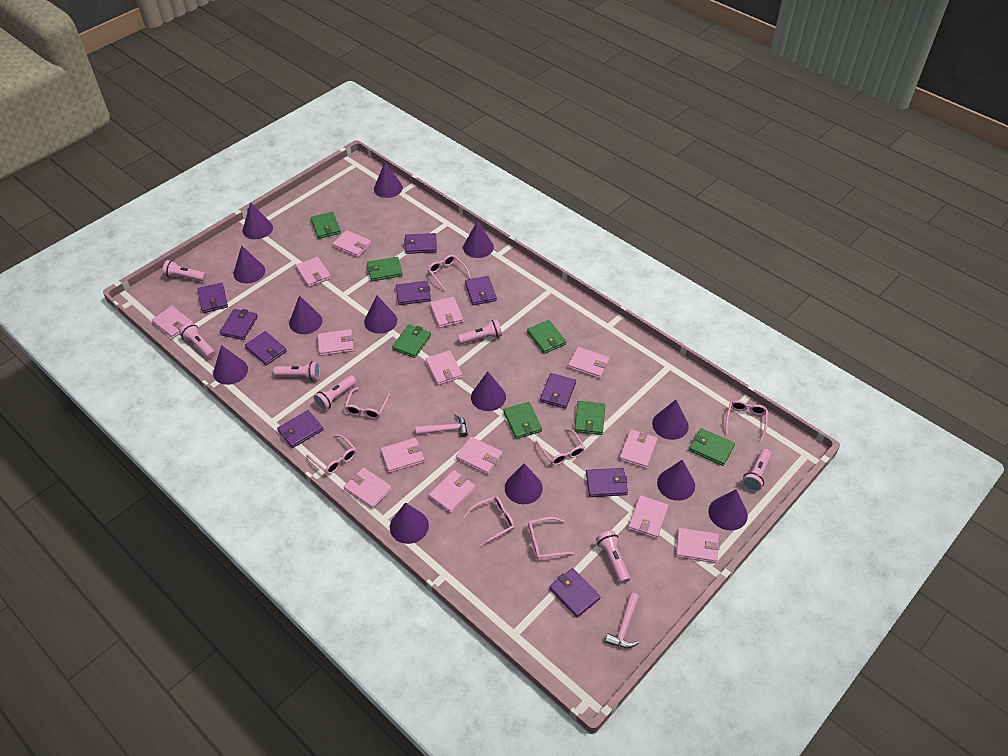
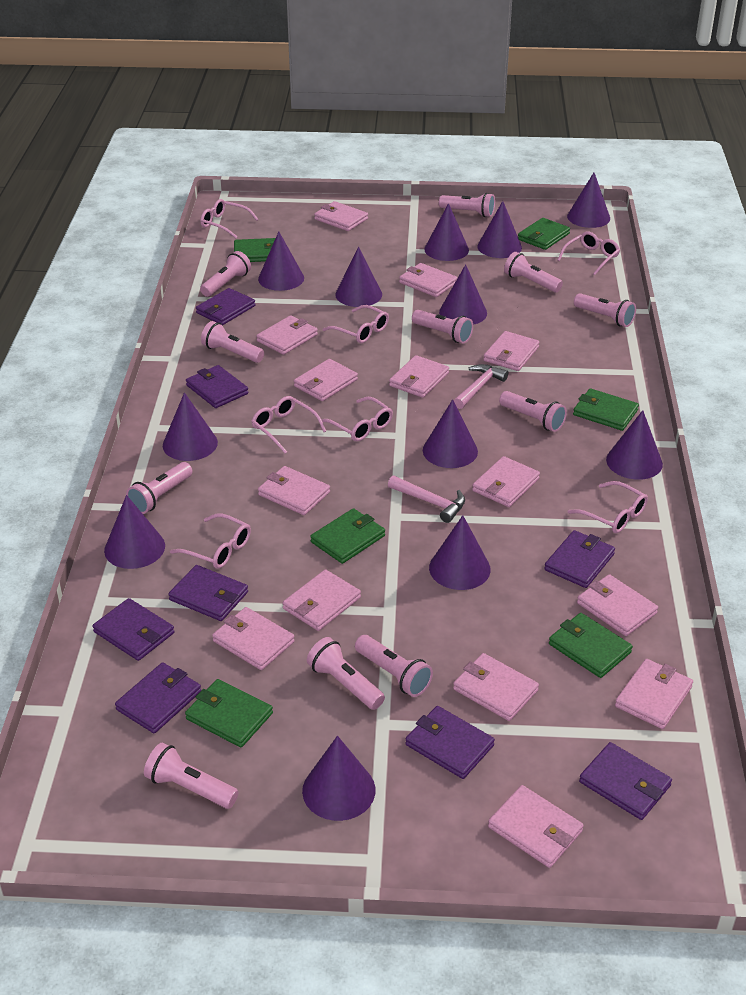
green wallet: [311,212,341,239] [367,257,403,281] [392,324,431,358] [504,402,542,439] [527,320,566,354] [574,401,605,435] [689,428,735,466] = 7 -> [185,679,273,747] [234,238,275,262] [310,508,385,564] [518,218,570,250] [549,613,633,678] [573,388,639,431] = 6
pink flashlight: [162,260,206,281] [179,322,216,359] [273,361,320,381] [314,376,356,411] [458,319,502,344] [596,530,630,584] [742,449,772,492] = 7 -> [126,462,193,514] [144,742,238,809] [200,251,251,297] [201,321,264,363] [307,637,385,710] [355,635,433,697] [412,310,473,343] [439,193,495,217] [499,391,567,432] [504,252,563,292] [574,293,636,327] = 11
purple cone: [213,345,248,385] [233,245,265,283] [243,202,273,239] [289,295,322,334] [364,295,397,334] [374,162,403,198] [390,502,429,544] [463,221,494,258] [471,371,506,411] [505,464,543,504] [652,400,689,440] [657,460,695,501] [708,489,748,531] = 13 -> [104,495,165,569] [163,392,218,461] [258,232,304,291] [302,736,376,821] [335,247,382,307] [423,399,478,468] [424,203,469,261] [429,515,491,590] [439,264,487,325] [477,201,522,258] [567,173,610,228] [606,410,663,480] = 12
purple wallet: [197,282,228,313] [219,309,258,340] [245,331,287,365] [277,410,323,448] [396,281,431,305] [404,233,437,254] [465,276,497,305] [540,373,576,409] [549,568,601,618] [586,468,628,497] = 10 -> [93,598,174,661] [115,662,201,733] [169,565,248,621] [186,365,248,408] [196,288,255,325] [405,706,495,779] [544,530,615,588] [579,742,672,820] = 8

